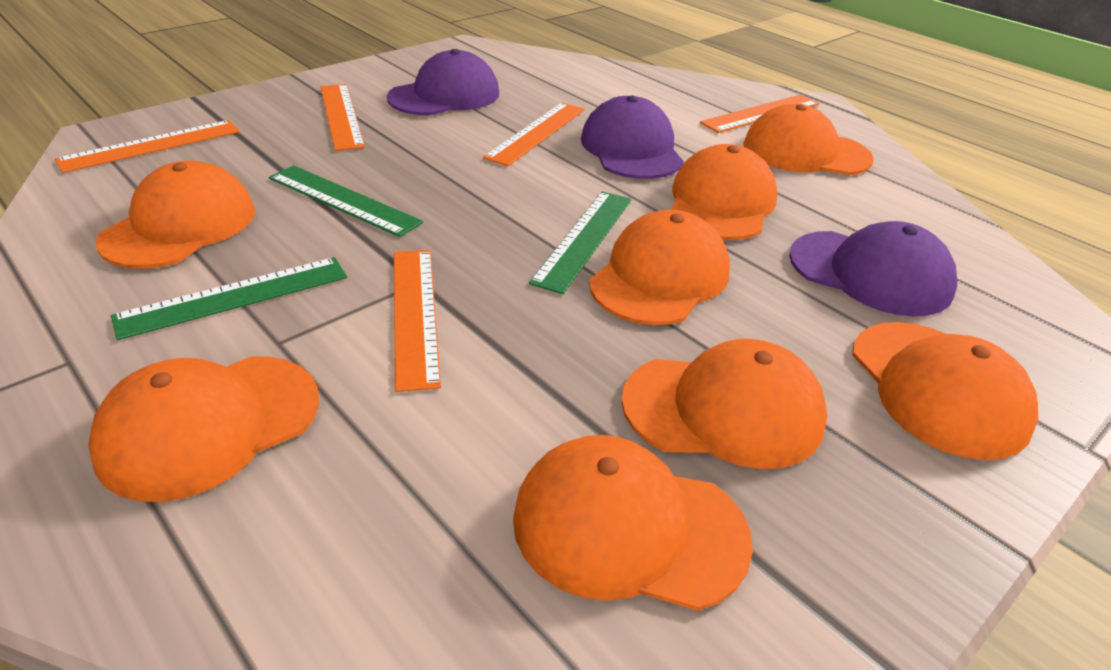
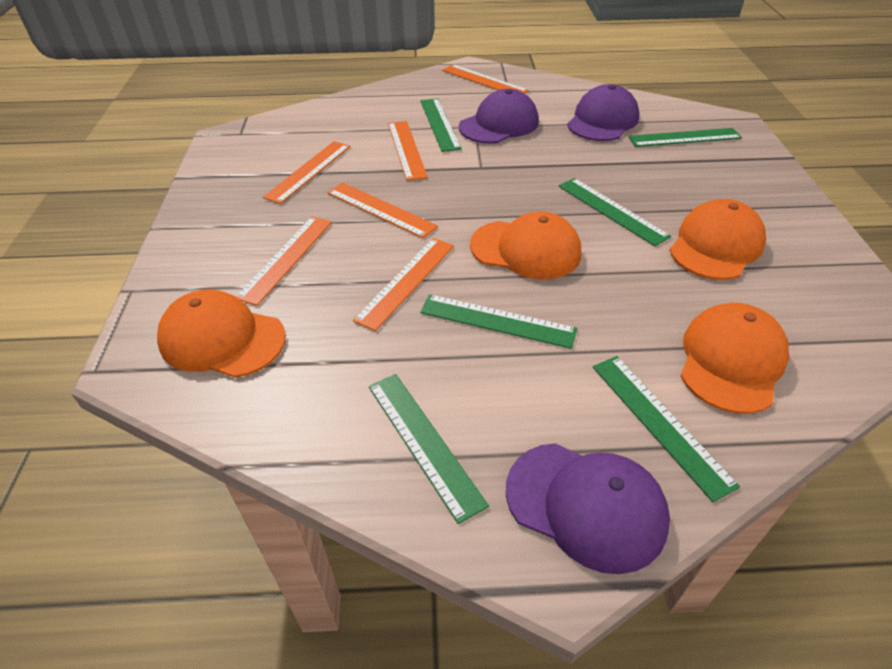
green ruler: [111,257,347,340] [269,165,423,237] [529,191,632,294] = 3 -> [369,374,489,524] [420,98,462,152] [420,294,577,349] [559,178,671,246] [593,356,740,502] [629,128,742,147] = 6
orange cap: [88,357,319,502] [96,160,255,269] [513,435,753,611] [589,210,730,325] [621,339,827,469] [671,144,777,240] [743,104,874,175] [852,322,1038,460] = 8 -> [157,289,286,378] [470,211,581,280] [669,199,766,280] [681,303,789,414] = 4
orange ruler: [55,120,240,173] [320,84,365,151] [394,250,441,392] [483,103,585,166] [700,94,819,133] = 5 -> [236,216,332,306] [263,141,350,204] [327,183,438,238] [353,238,454,331] [388,121,428,181] [442,64,529,94] = 6

